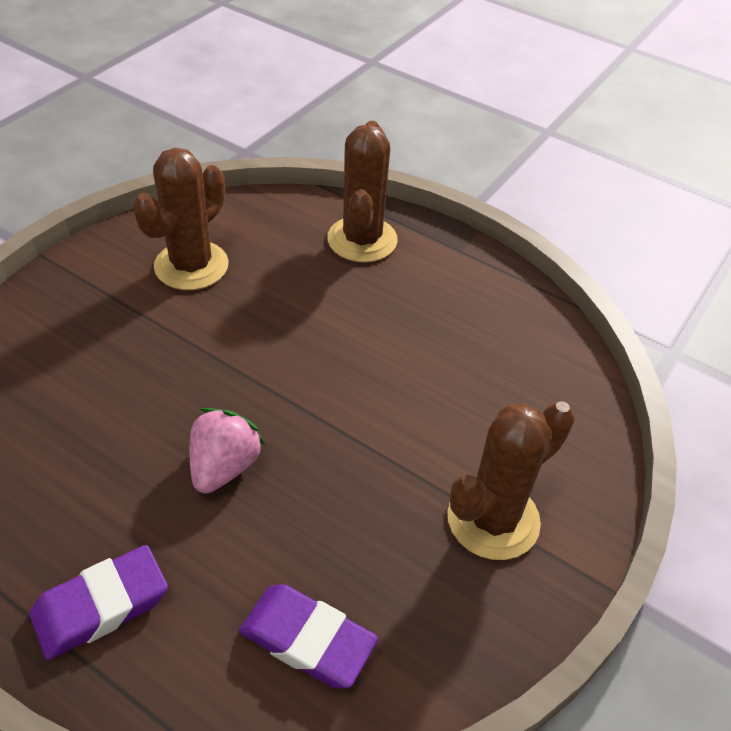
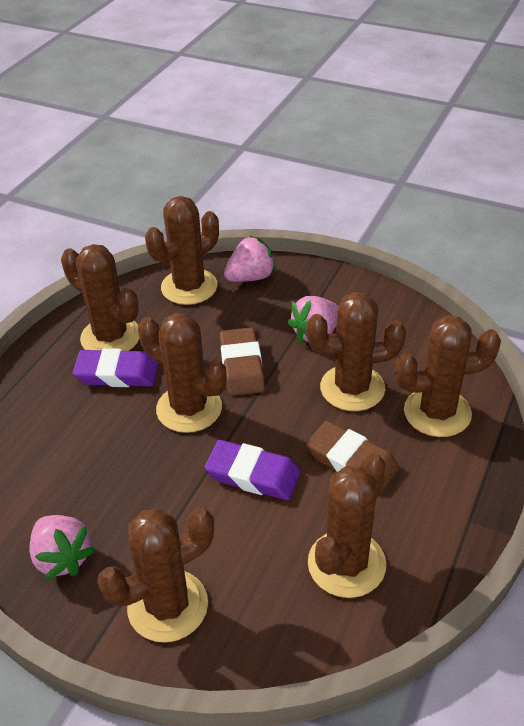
brown cactus: [133,148,229,290] [327,121,398,263] [447,401,575,560] = 3 -> [61,244,139,351] [97,508,214,643] [138,313,227,433] [145,196,219,305] [306,292,406,411] [308,453,386,598] [395,315,501,437] = 7
brown eraser: none = 0 -> [220,327,265,396] [306,421,399,493] = 2
pink strawberry: [190,408,265,494] = 1 -> [29,515,96,580] [224,235,276,282] [288,296,339,343] = 3

